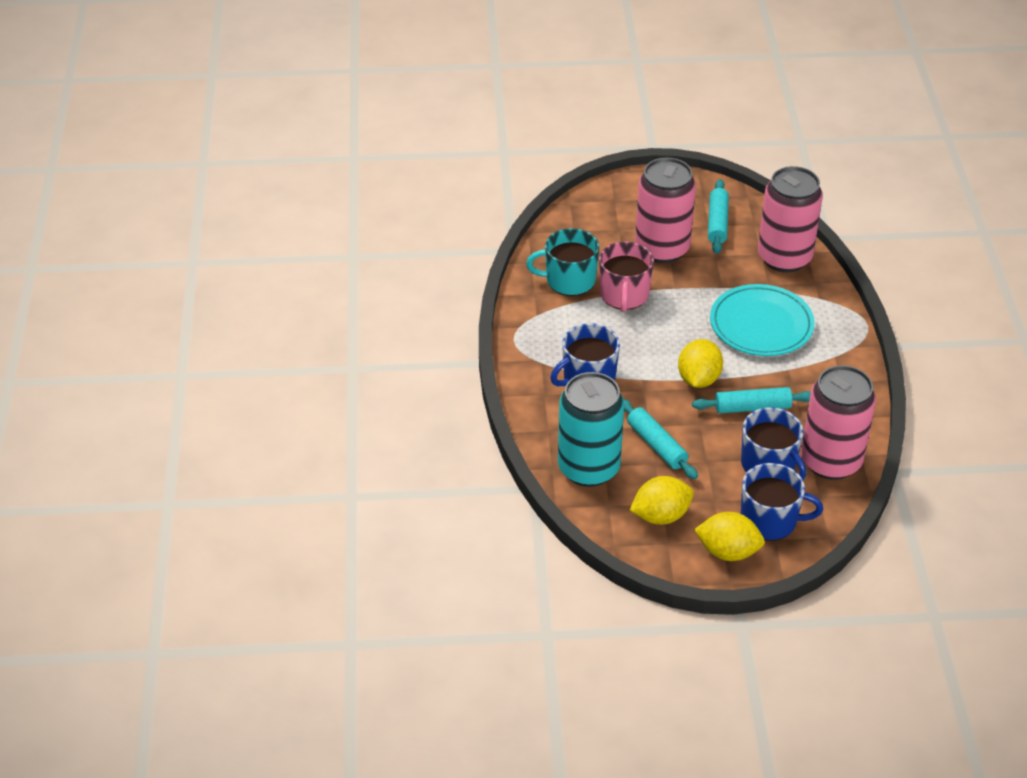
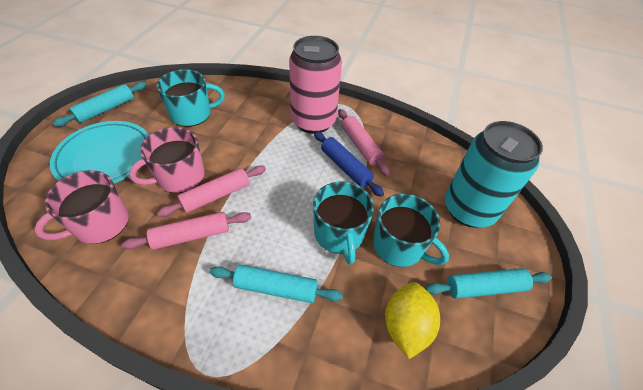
blue mug: [550,323,620,386] [741,407,806,480] [741,463,823,541] = 3 -> none = 0
blue rolling pin: none = 0 -> [314,131,384,197] = 1
pink can: [635,158,696,263] [758,166,823,272] [801,365,876,480] = 3 -> [289,36,342,134] = 1
pink mug: [599,241,654,312] = 1 -> [34,170,129,244] [129,127,205,193] = 2
pink rolling pin: none = 0 -> [122,212,251,250] [157,165,266,217] [338,109,390,176] = 3
turquoise mug: [526,228,599,296] = 1 -> [157,69,225,127] [313,181,374,265] [373,194,449,267] = 3
yellow lemon: [630,476,694,525] [678,339,723,388] [694,512,765,561] = 3 -> [385,282,440,359] = 1

